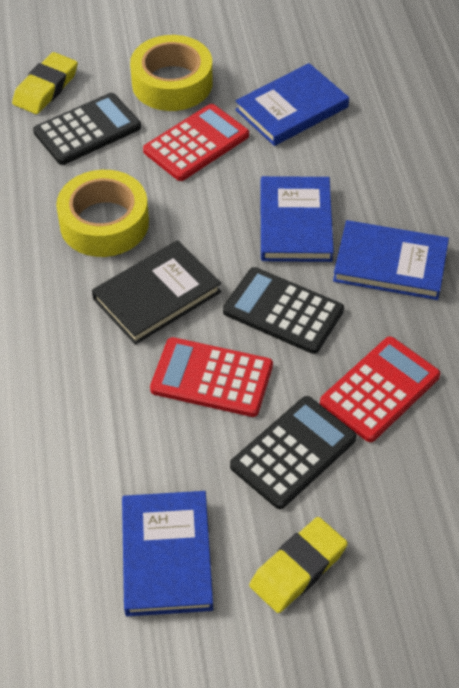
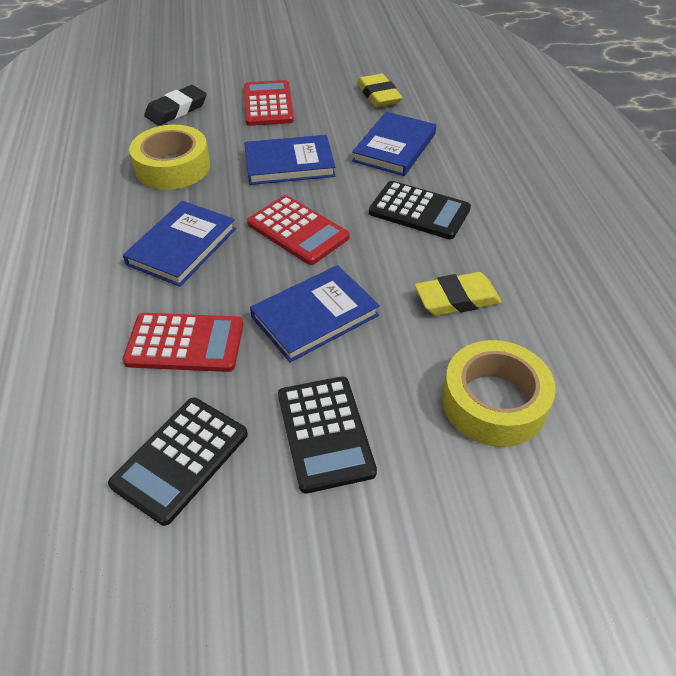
black book: [92,240,221,345] = 1 -> none = 0
black eraser: none = 0 -> [144,85,207,125] = 1

